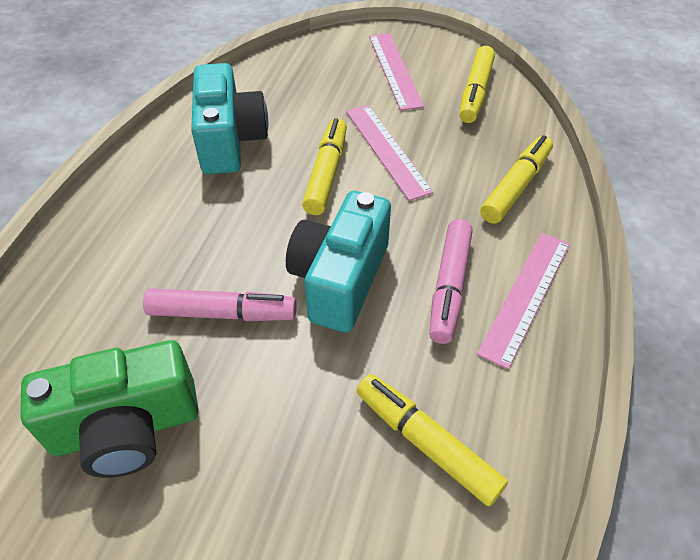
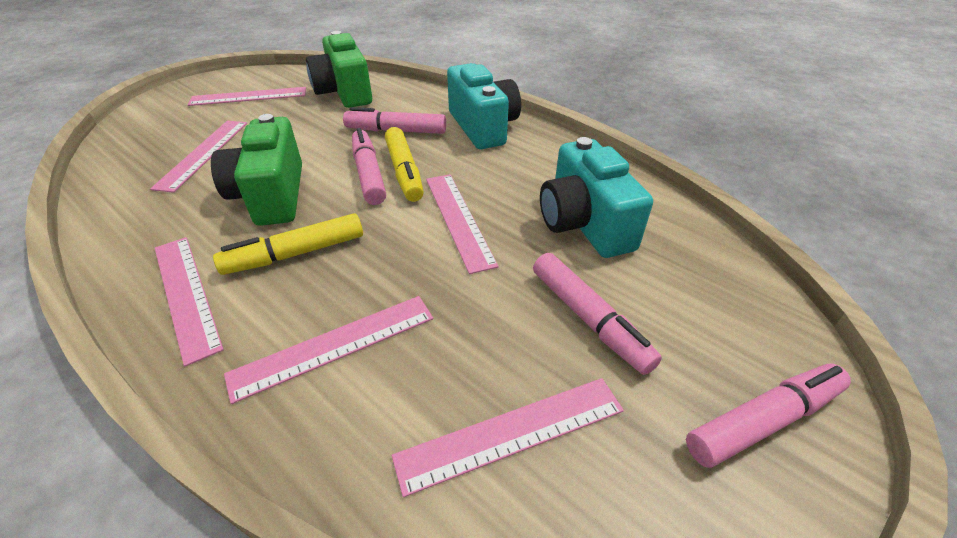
green camera: [20,340,199,478] = 1 -> [211,114,302,226] [306,31,372,108] = 2
pink marker: [143,288,297,321] [429,219,473,344] = 2 -> [343,107,446,134] [352,128,386,205] [533,253,662,375] [686,364,851,468] = 4
pink ruler: [346,105,434,201] [369,33,424,111] [477,233,570,369] = 3 -> [150,121,247,193] [155,237,224,366] [188,87,306,106] [224,296,433,404] [392,378,624,497] [426,174,499,274] = 6
yellow marker: [302,118,347,215] [357,374,508,506] [459,46,495,123] [480,135,553,224] = 4 -> [213,213,363,275] [385,127,424,202] = 2

